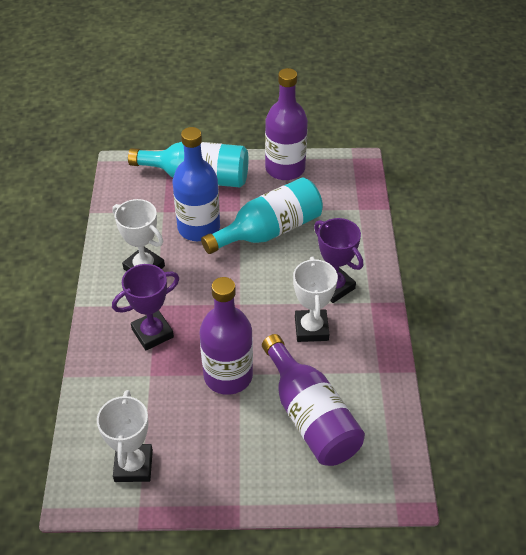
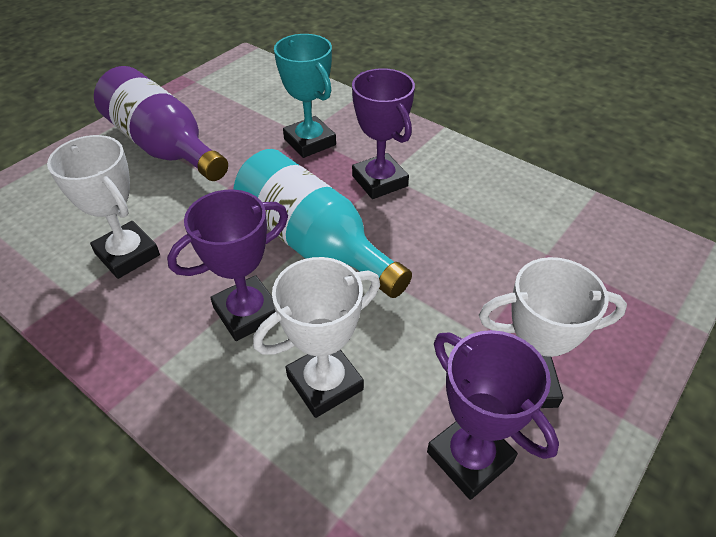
blue bottle: [172,127,220,241] = 1 -> none = 0
purple bottle: [199,277,253,395] [262,334,365,466] [265,68,308,180] = 3 -> [94,66,228,181] = 1
purple trophy: [112,264,179,350] [314,218,363,303] = 2 -> [167,189,288,341] [352,68,415,199] [427,330,559,500] = 3
turquoise bottle: [128,142,248,187] [201,177,323,254] = 2 -> [234,149,412,298] = 1
turquoise trophy: none = 0 -> [274,34,336,158] = 1

